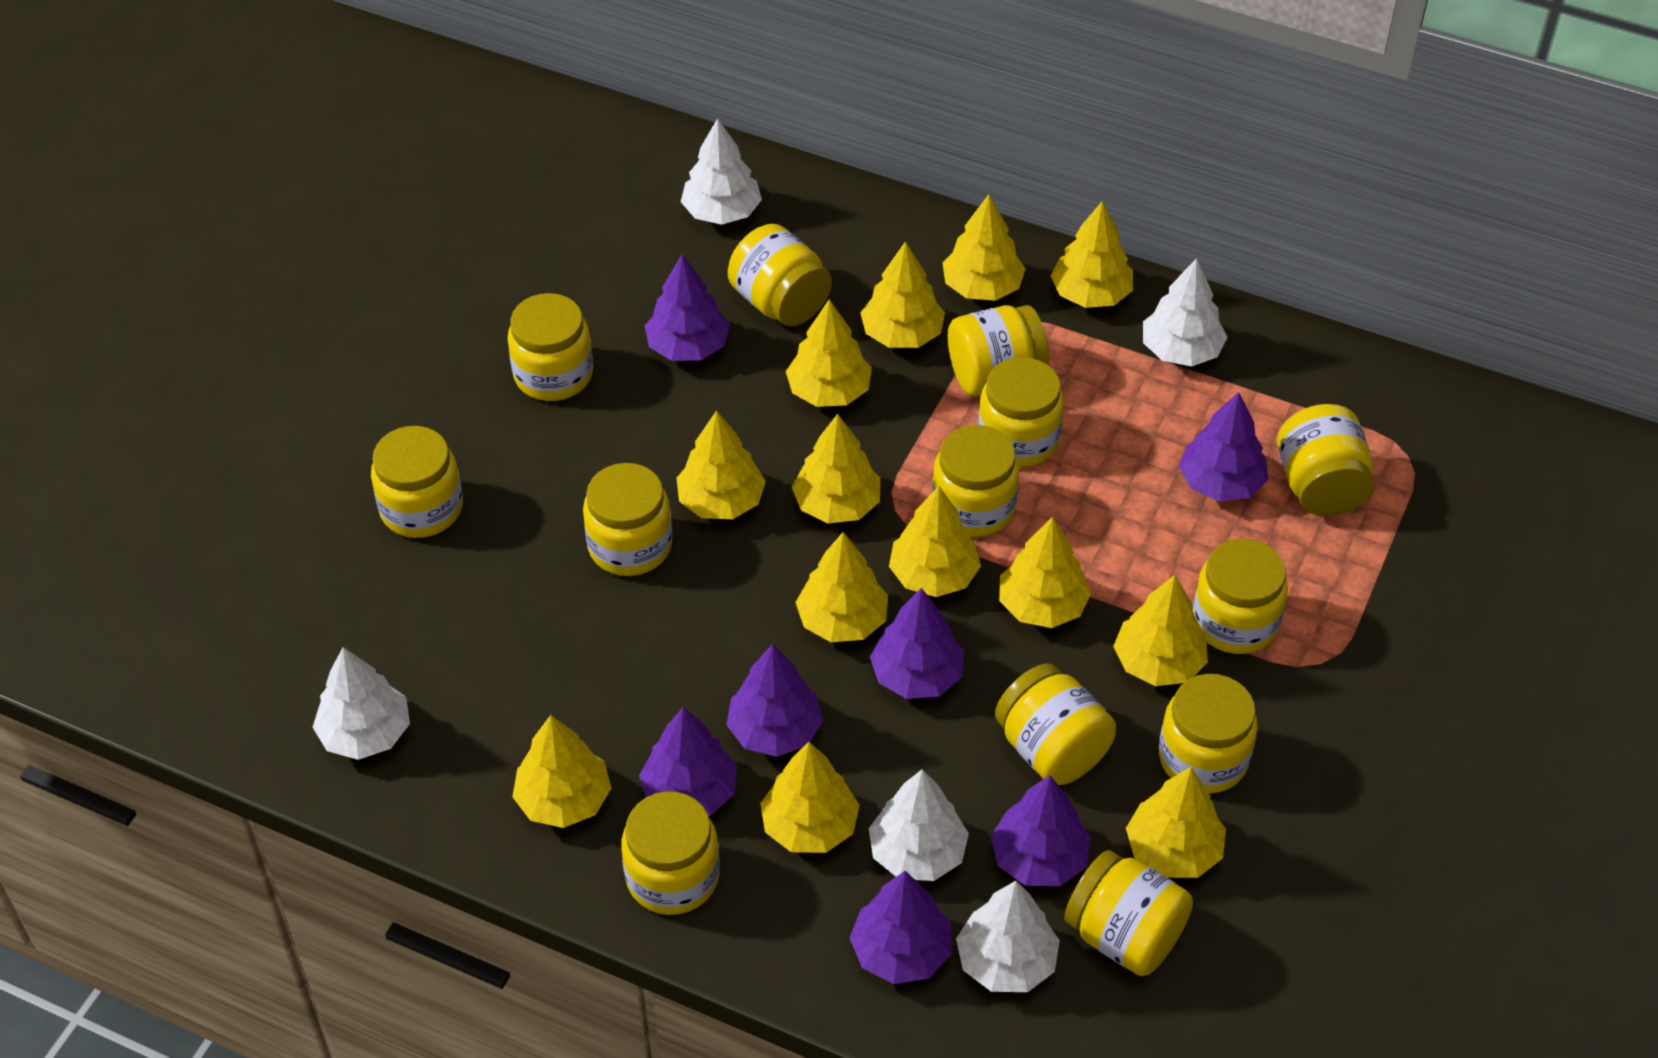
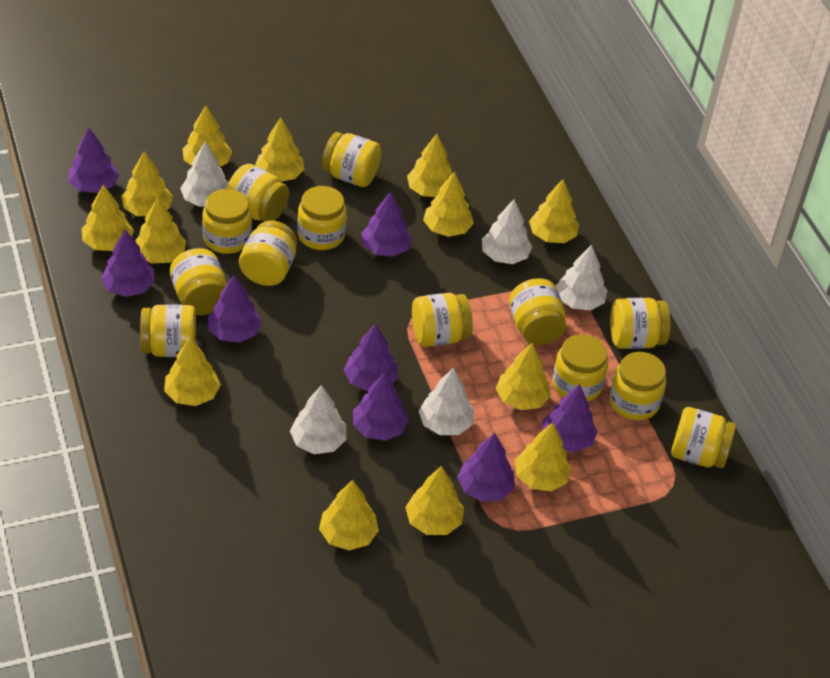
purple tree: [639,707,737,816] [645,255,730,361] [727,644,823,757] [849,871,952,984] [870,588,964,699] [991,775,1091,886] [1179,392,1268,501] = 7 -> [68,128,119,193] [101,230,155,297] [208,275,262,343] [343,323,399,392] [353,372,409,441] [361,191,412,257] [457,433,515,502] [542,384,598,452] = 8

